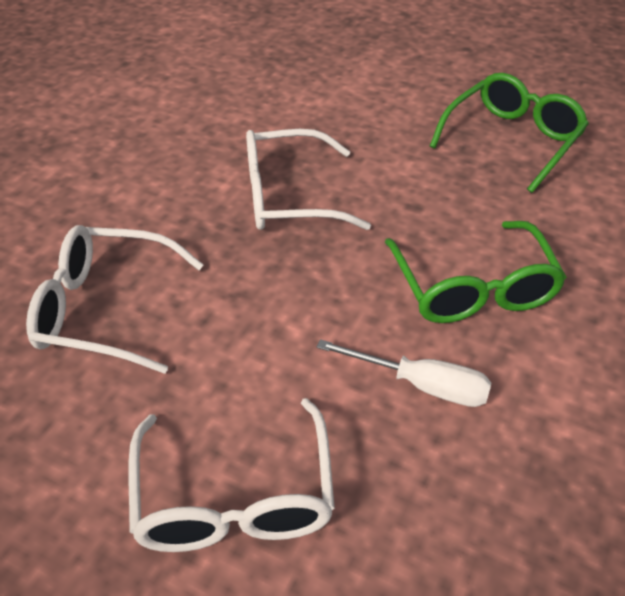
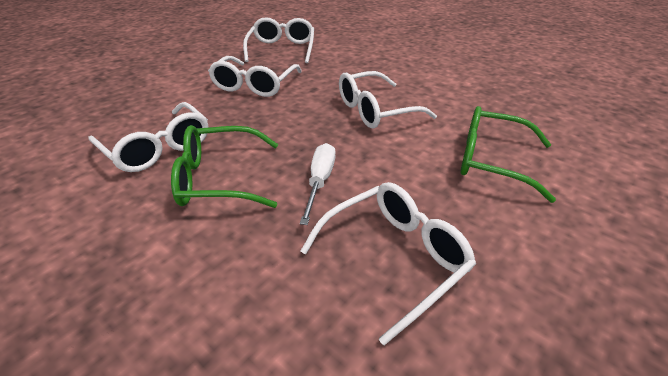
white glasses: [26,225,204,374] [129,398,335,552] [246,129,371,230] = 3 -> [88,102,208,172] [208,56,302,97] [243,17,314,63] [301,182,476,345] [339,71,437,129] = 5

